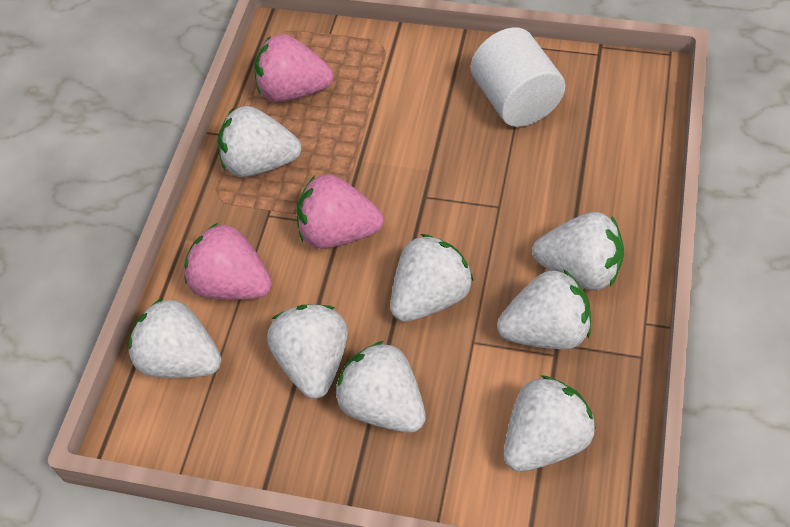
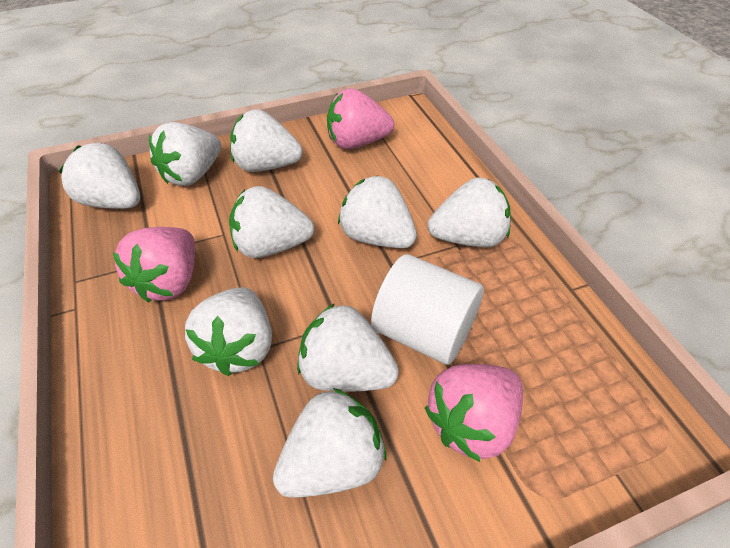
white strawberry: [128,298,221,378] [218,106,302,177] [267,305,348,399] [335,341,426,433] [390,234,473,322] [497,269,591,349] [504,375,596,472] [532,212,624,290] = 8 -> [59,143,140,209] [149,122,221,186] [185,287,272,376] [229,186,314,258] [230,109,303,172] [273,388,386,498] [297,303,399,392] [338,176,417,248] [428,178,511,247] = 9

